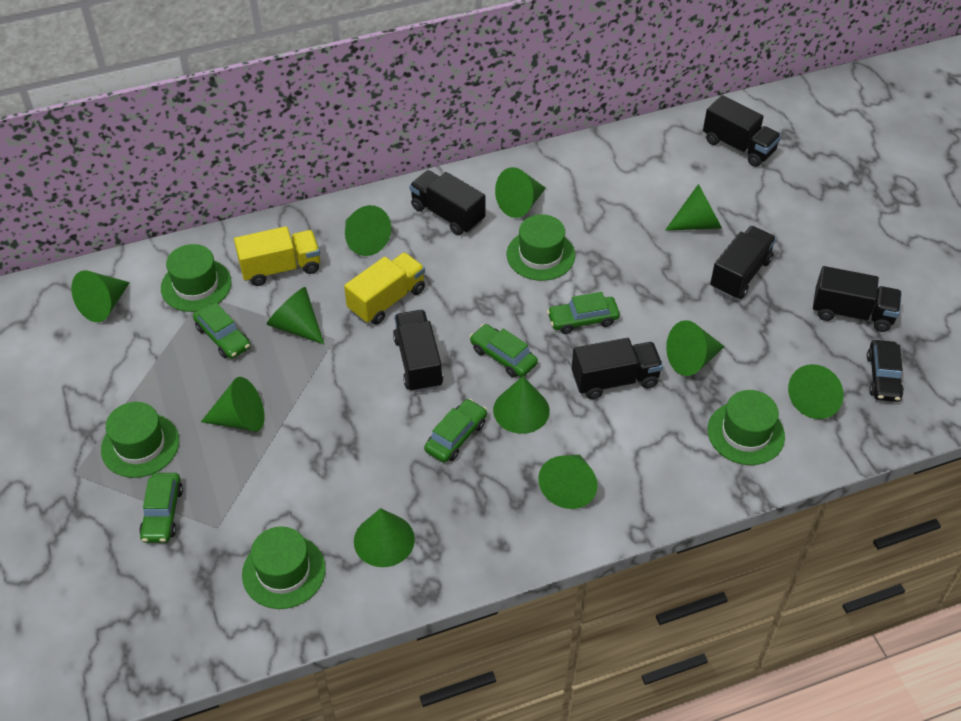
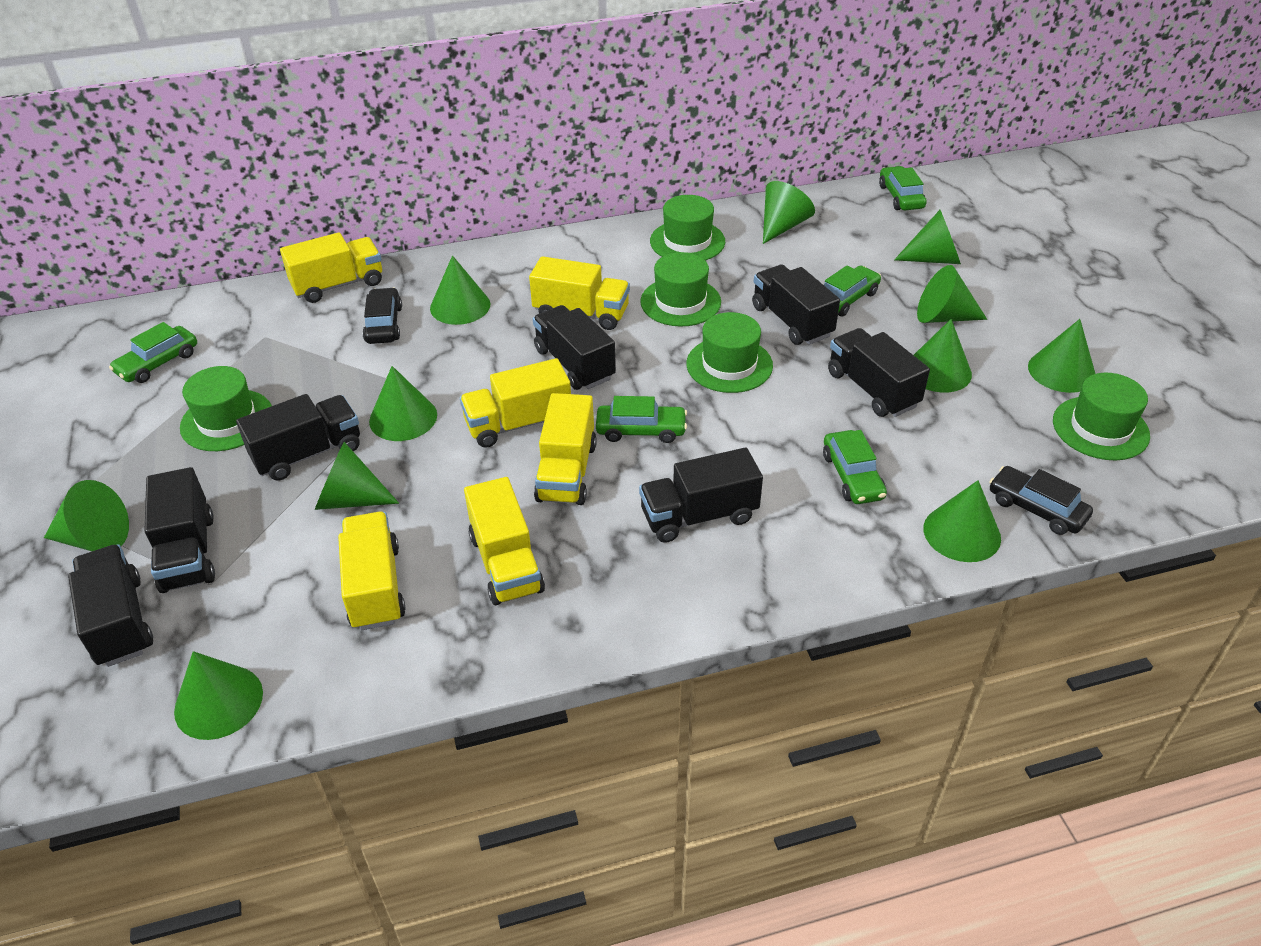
black car: [867,340,904,402] = 1 -> [362,287,402,344] [989,466,1093,535] = 2
black truck: [393,310,443,393] [409,170,485,235] [571,338,663,399] [703,95,781,167] [710,226,776,299] [813,266,902,332] = 6 -> [68,544,153,667] [145,467,215,593] [236,394,360,481] [533,305,616,390] [639,448,763,543] [752,265,840,345] [828,328,930,417] = 7
yellow truck: [234,226,320,286] [344,252,425,325] = 2 -> [280,232,382,303] [338,512,406,630] [460,358,571,448] [464,477,545,605] [529,256,630,330] [534,393,597,505] = 6

